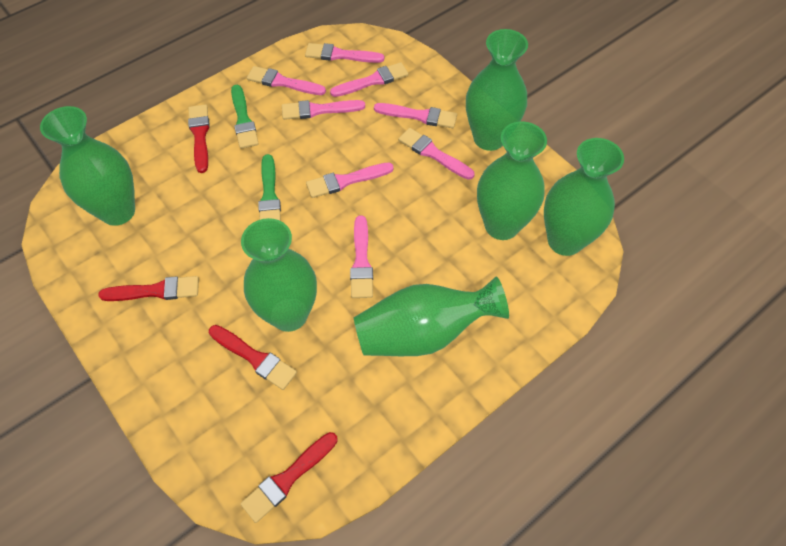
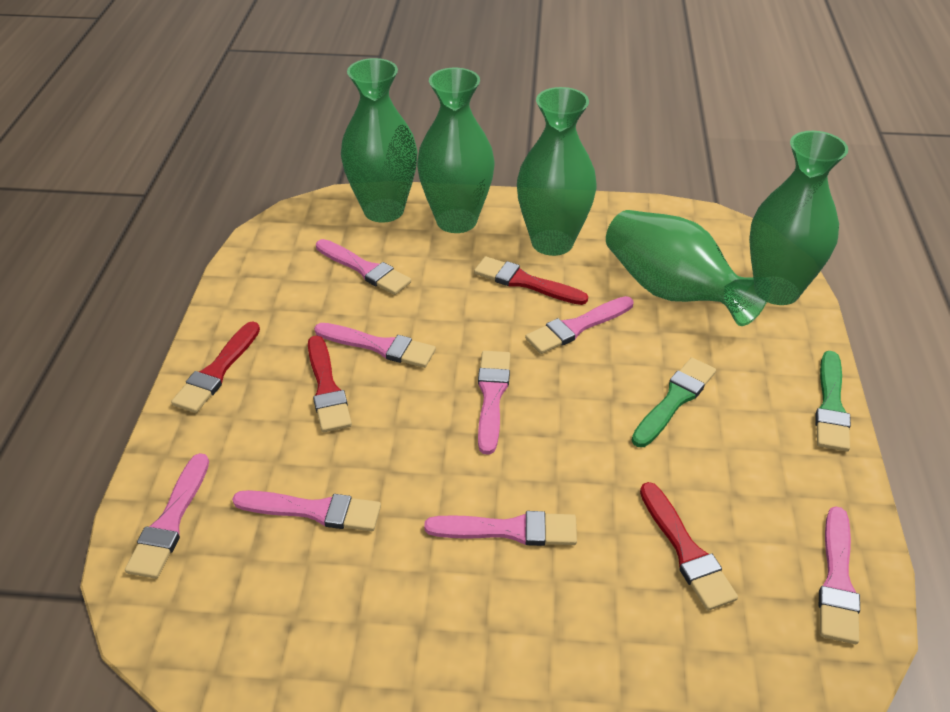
green vase: [40,106,135,226] [241,218,317,332] [354,276,509,356] [466,29,528,151] [477,121,547,240] [544,138,624,256] = 6 -> [341,58,418,223] [417,68,495,233] [517,87,597,256] [606,210,771,326] [749,131,848,305] = 5

